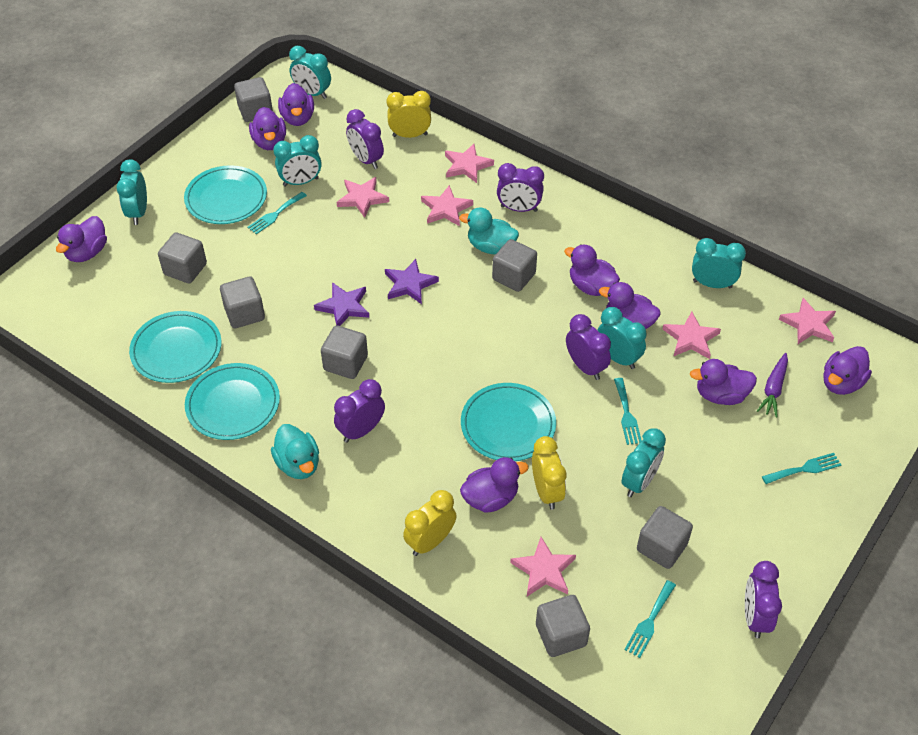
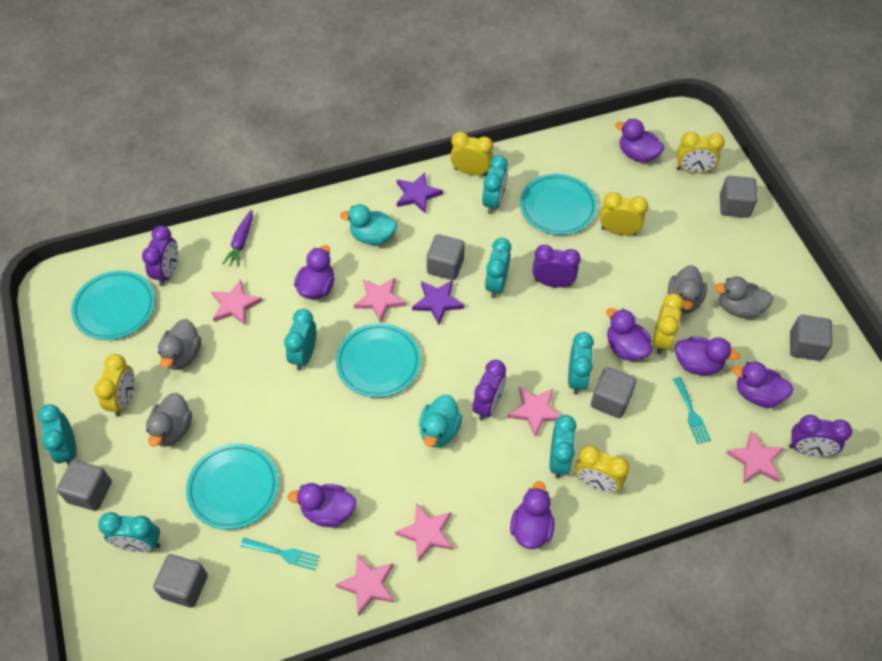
grey cube: [158,232,207,283] [220,276,265,329] [234,77,273,122] [321,325,368,379] [492,239,537,292] [536,595,590,657] [637,506,693,569] = 7 -> [57,460,112,511] [153,554,208,608] [427,234,465,280] [591,367,636,418] [720,176,757,218] [790,315,832,361] = 6
grey duck: none = 0 -> [146,393,192,447] [158,319,201,370] [668,265,707,313] [714,276,773,319] = 4
purple clock: [334,379,385,443] [346,109,384,169] [497,163,544,212] [566,314,611,380] [745,561,782,638] = 5 -> [142,226,178,286] [473,360,506,421] [532,245,581,288] [789,415,852,457] = 4
purple duck: [56,216,107,262] [249,107,286,150] [278,83,314,126] [460,457,529,513] [564,244,620,296] [599,282,660,329] [690,359,757,405] [823,346,872,395] = 8 -> [288,483,356,527] [294,245,334,299] [510,481,555,549] [606,308,652,361] [615,119,664,163] [675,337,740,375] [732,362,794,408] = 7
turquoise clock: [116,159,147,225] [273,135,322,187] [289,46,331,99] [597,307,647,369] [621,428,666,497] [692,238,746,288] = 6 -> [38,404,77,465] [98,512,160,552] [284,309,317,370] [482,155,508,214] [485,238,511,298] [550,415,576,478] [568,332,594,395] = 7
turquoise fork: [247,192,307,234] [614,378,642,445] [624,580,676,658] [762,453,841,484] = 4 -> [240,538,320,570] [673,377,711,444] = 2
yellow clock: [387,91,431,138] [403,490,456,556] [532,436,566,510] = 3 -> [94,354,135,417] [450,132,493,176] [575,446,630,493] [600,192,648,235] [653,293,684,354] [677,132,725,173] = 6

